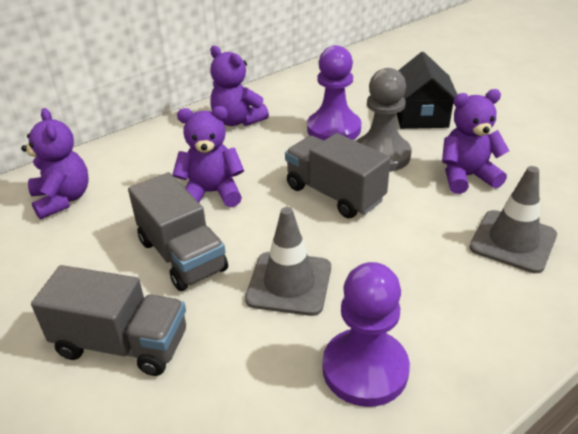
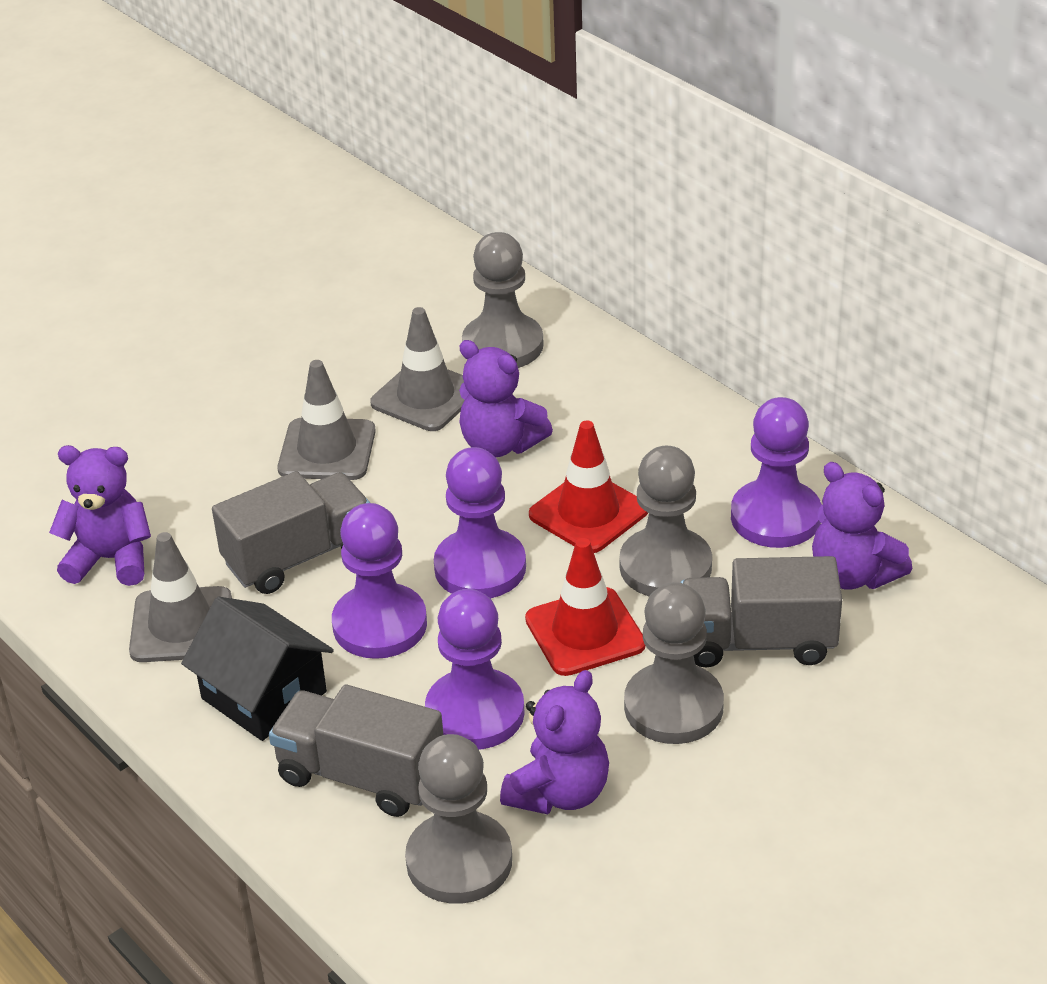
grey pawn: [356,68,412,172] = 1 -> [405,734,512,904] [462,232,544,368] [619,446,712,596] [624,582,724,744] = 4
grey traffic cone: [245,207,331,316] [469,166,557,273] = 2 -> [129,532,232,662] [278,360,376,480] [370,307,465,431] = 3
purple pawn: [307,45,361,141] [322,262,410,407] = 2 -> [332,503,427,659] [425,589,525,750] [434,447,526,598] [731,397,822,548] = 4
red traffic cone: none = 0 -> [525,538,646,676] [529,420,648,553] = 2

